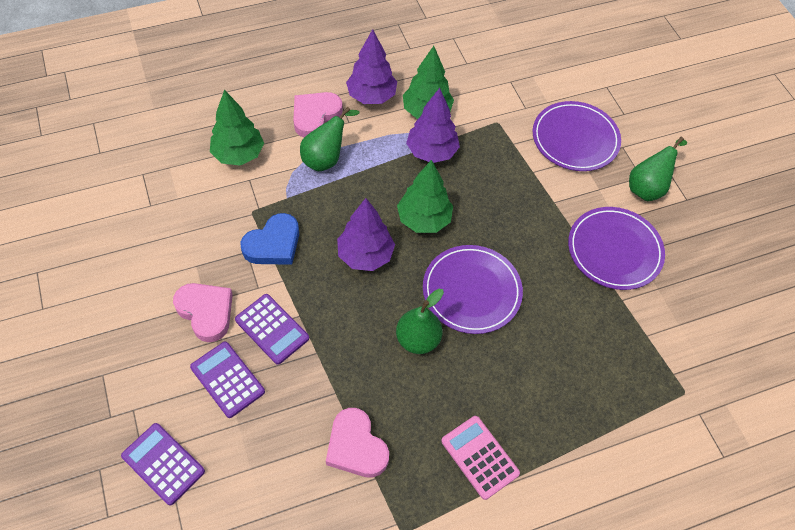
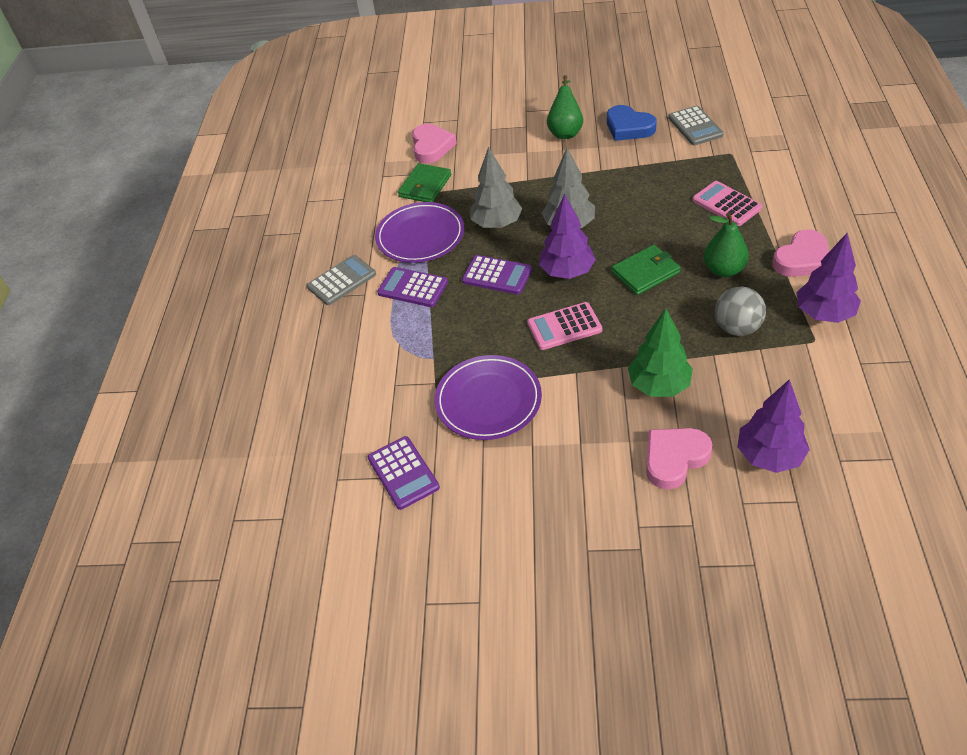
green pear: [300,107,360,171] [396,289,444,354] [629,137,687,201] = 3 -> [547,75,583,139] [704,212,749,277] = 2
green tree: [210,90,264,166] [397,160,453,233] [403,46,454,119] = 3 -> [628,308,693,397] = 1
green wallet: none = 0 -> [398,163,451,202] [611,245,681,295] = 2
grey ball: none = 0 -> [715,287,766,336] = 1
grey calculator: none = 0 -> [307,255,376,305] [668,106,724,145] = 2
grey tree: none = 0 -> [470,147,522,228] [542,148,595,228] = 2
pink calculator: [441,416,520,500] = 1 -> [527,302,602,350] [692,181,762,226] = 2
purple plate: [423,245,523,334] [533,101,621,171] [568,207,665,290] = 3 -> [375,202,464,263] [435,355,542,440] = 2

